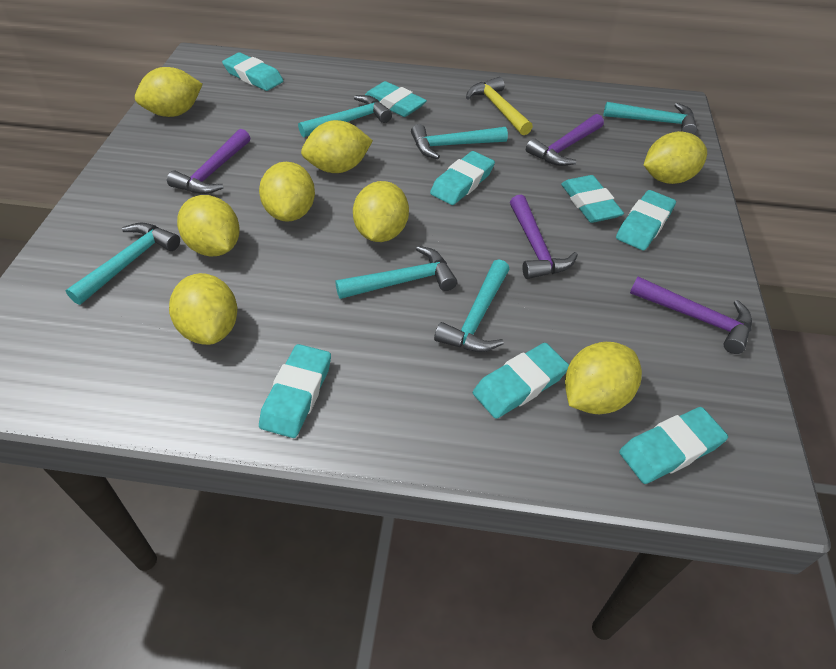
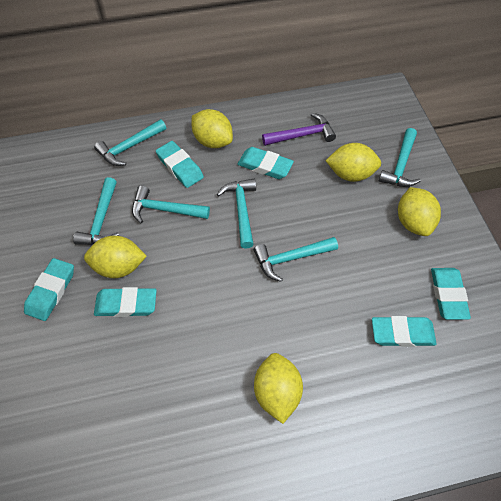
purple hammer: [167,129,250,194] [510,195,578,279] [526,114,604,166] [630,276,752,354] = 4 -> [262,113,336,146] = 1
turquoise eraser: [222,52,283,91] [259,344,331,438] [365,81,427,117] [430,151,495,205] [473,343,569,419] [561,175,624,223] [616,190,676,250] [619,407,728,484] = 8 -> [24,258,74,321] [94,287,157,317] [156,141,204,188] [237,147,294,179] [372,316,437,347] [431,268,471,320] = 6
yellow hammer: [466,77,533,135] = 1 -> none = 0
yellow lemon: [135,67,203,117] [169,273,237,345] [177,195,240,257] [259,162,315,222] [301,120,373,173] [353,181,409,242] [565,342,642,414] [644,131,707,184] = 8 -> [84,236,147,278] [192,109,233,148] [254,353,303,424] [326,143,381,182] [398,187,441,236] = 5

